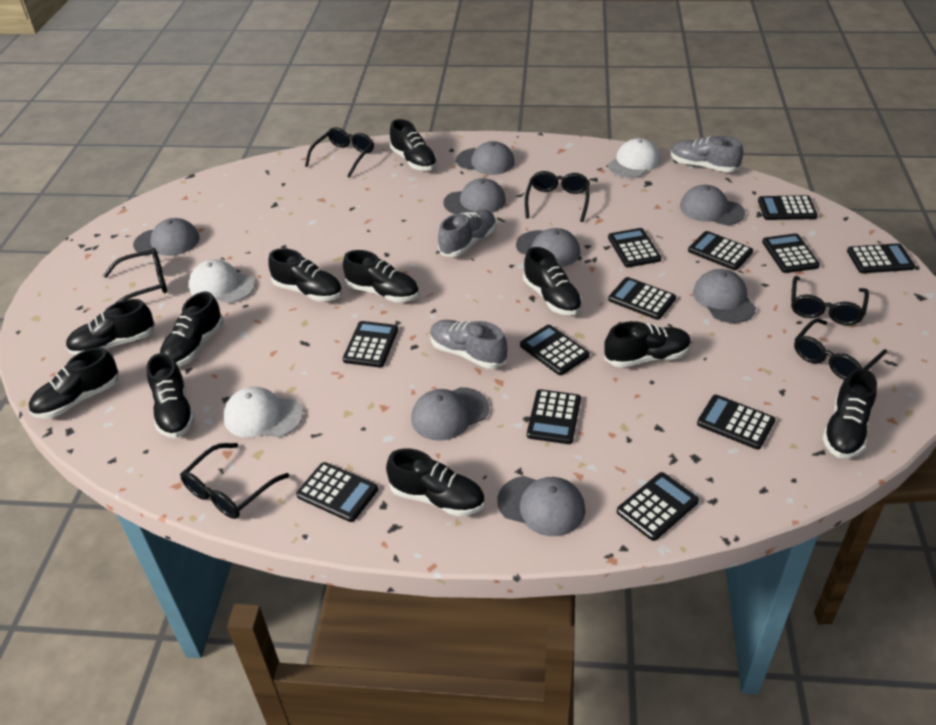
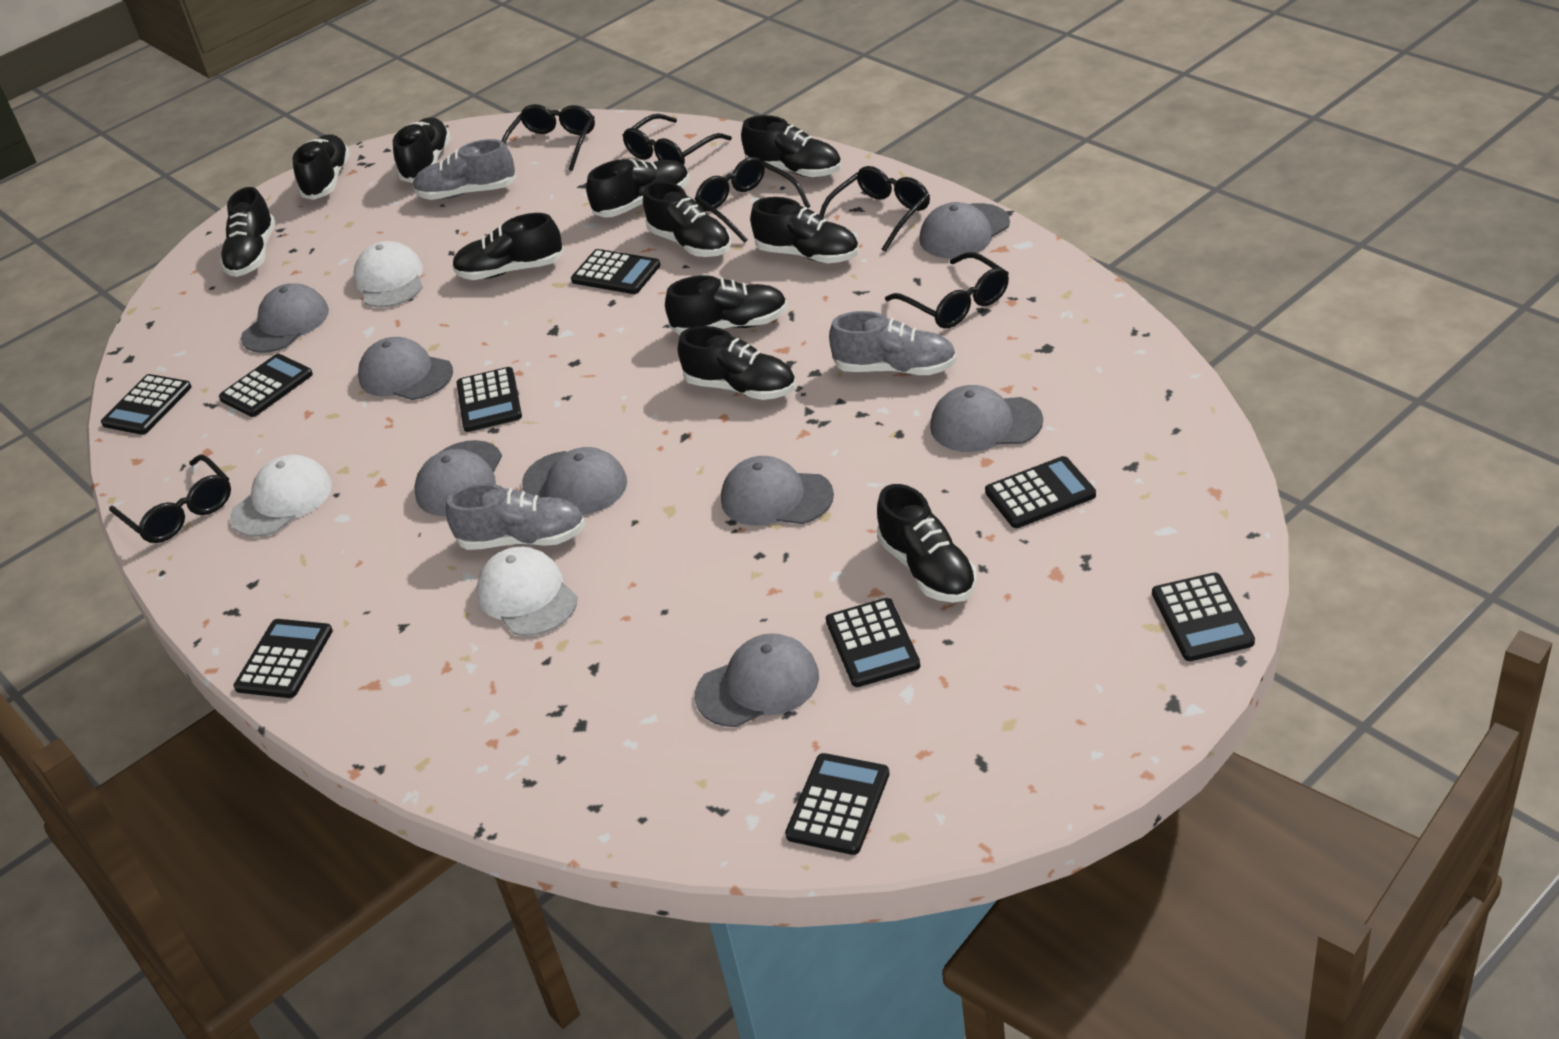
black calculator: [296,462,378,522] [343,321,398,368] [520,325,590,375] [527,389,581,444] [608,228,661,267] [608,277,676,320] [617,472,699,541] [688,231,753,270] [697,395,775,450] [758,195,817,220] [762,233,820,273] [847,243,915,273] = 12 -> [101,374,192,435] [219,354,313,417] [233,619,333,698] [456,367,522,432] [571,249,661,294] [785,753,890,855] [826,598,920,687] [985,456,1096,528] [1152,573,1255,661] = 9

